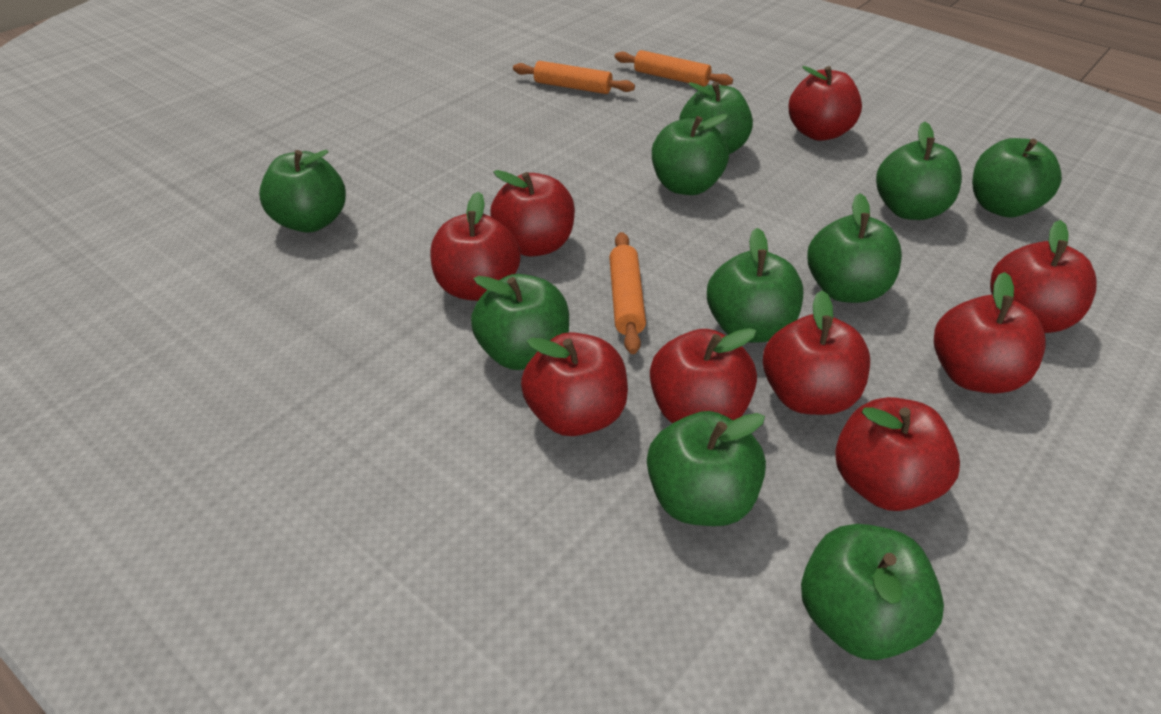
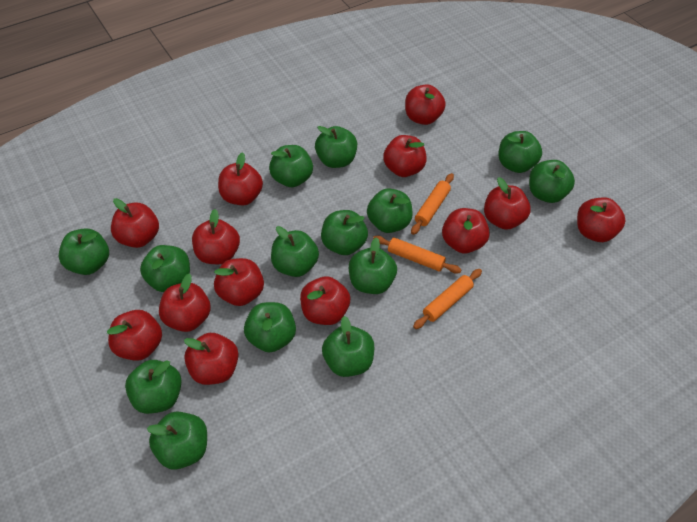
green apple: [259,150,346,232] [471,274,569,370] [647,411,766,526] [652,114,729,195] [679,82,753,154] [707,228,803,342] [801,524,944,660] [807,193,902,303] [876,122,962,220] [972,138,1062,218] = 10 -> [59,228,109,275] [125,360,182,414] [140,245,190,292] [147,411,207,470] [244,302,296,352] [269,145,313,187] [271,226,319,277] [315,126,357,168] [321,210,368,255] [322,316,374,377] [349,237,397,294] [367,188,413,233] [498,131,542,173] [529,160,575,203] = 14
red apple: [430,192,521,301] [490,170,575,257] [521,332,628,436] [650,328,757,423] [763,290,870,415] [789,66,862,141] [835,397,960,511] [934,272,1046,394] [990,220,1097,333] = 9 -> [107,310,162,361] [111,198,159,248] [159,273,211,332] [184,333,239,385] [192,209,240,264] [214,258,264,306] [218,152,263,205] [300,276,350,325] [383,135,427,177] [405,84,446,125] [442,208,490,253] [484,177,531,230] [577,197,626,242] = 13

